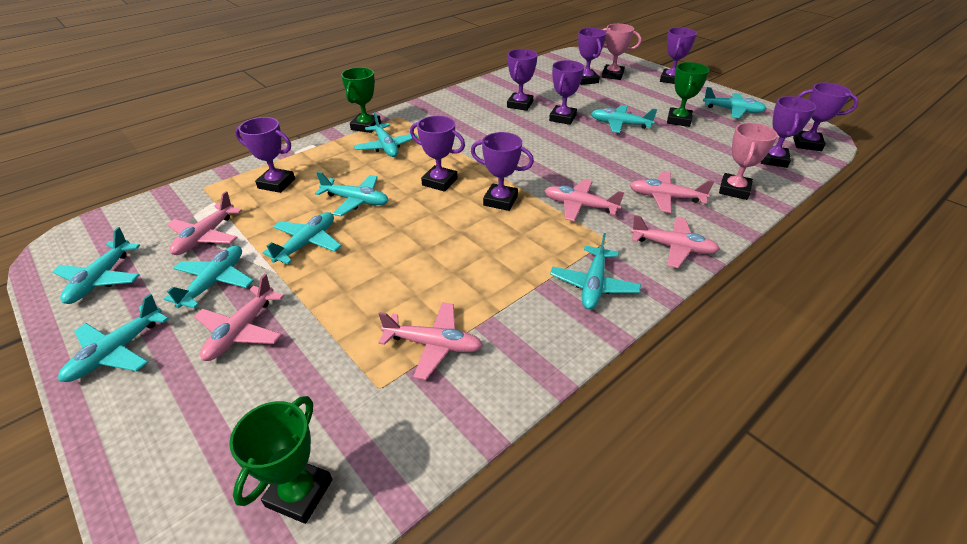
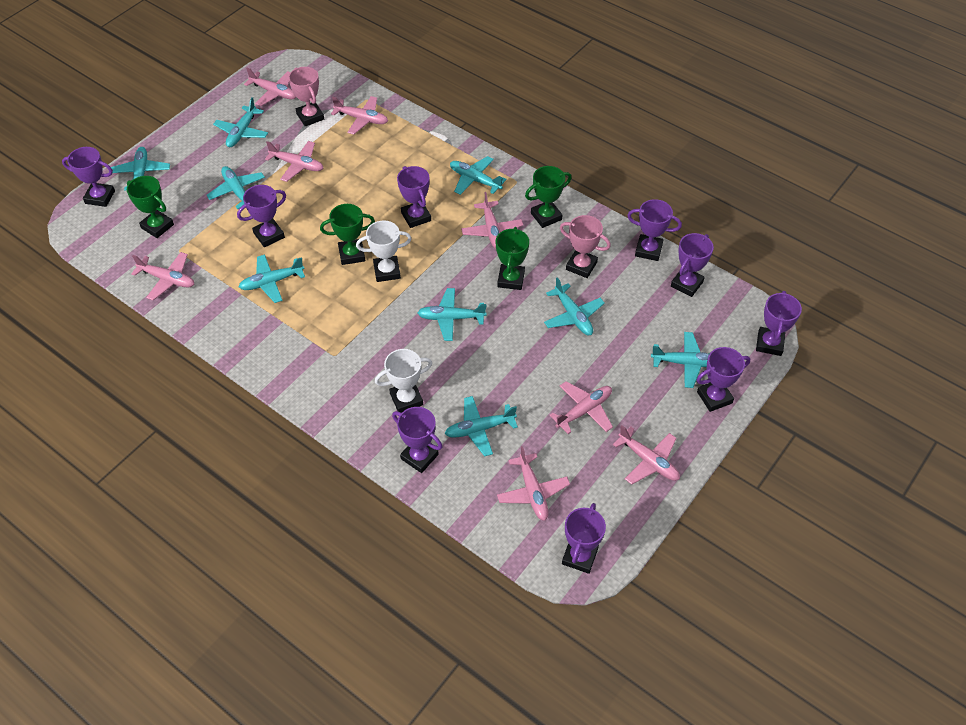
green trophy: [229,396,332,524] [341,67,381,133] [667,62,709,127] = 3 -> [127,176,174,238] [320,204,375,265] [496,227,529,290] [525,166,572,228] = 4
pink plane: [167,191,242,255] [194,274,284,361] [378,302,483,380] [544,179,624,222] [630,171,714,213] [631,215,720,268] = 6 -> [131,252,194,300] [244,68,296,106] [265,141,323,182] [331,96,388,135] [461,192,523,249] [497,446,570,521] [549,381,613,434] [613,425,680,485] = 8
white trophy: none = 0 -> [356,220,411,282] [375,349,432,413] = 2

